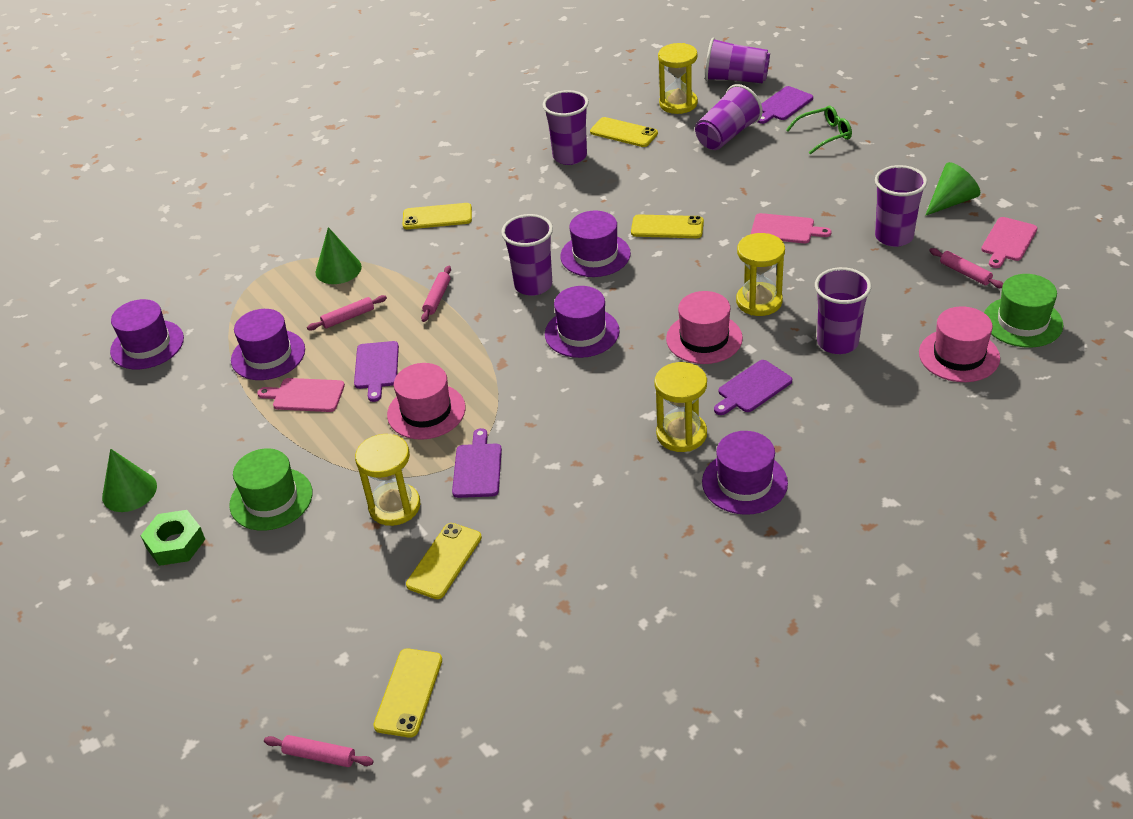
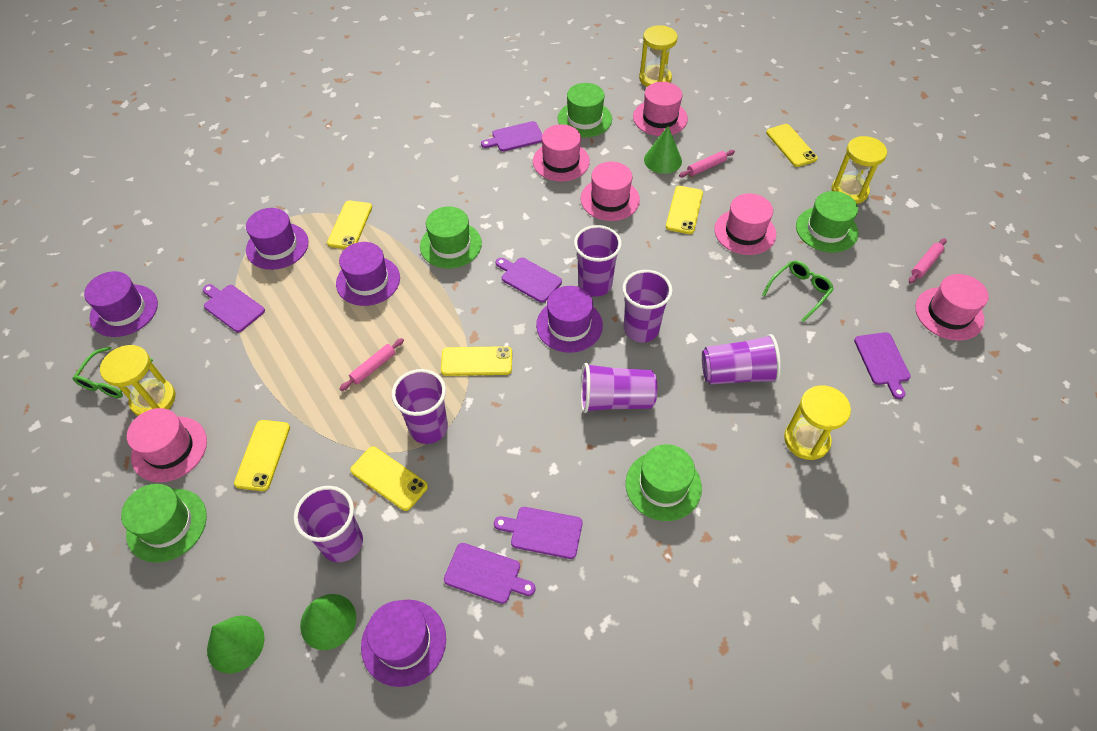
green glasses: [786,106,852,155] = 1 -> [72,347,153,398] [762,260,834,322] = 2
green hat: [229,448,313,531] [984,274,1063,348] = 2 -> [121,484,207,563] [420,206,482,268] [558,83,612,137] [626,444,702,521] [796,191,858,252] = 5
green nut: [140,510,205,566] = 1 -> none = 0
pink cutting board: [257,378,345,412] [751,213,831,243] [981,217,1037,268] = 3 -> none = 0
pink hat: [387,363,465,440] [666,291,743,364] [919,306,1000,382] = 3 -> [127,408,207,482] [533,124,590,181] [580,162,640,221] [633,82,688,136] [714,193,776,255] [915,274,989,341] = 6
pink rolling pin: [264,735,374,767] [307,295,387,330] [421,266,451,322] [929,248,1003,288] = 4 -> [340,338,404,391] [679,150,735,177] [909,238,946,284] = 3
purple cutting board: [354,341,399,402] [452,428,502,498] [714,360,792,415] [758,86,813,124] = 4 -> [203,284,265,332] [444,543,536,604] [481,121,542,152] [494,507,582,559] [495,258,562,303] [854,332,911,399] = 6
yellow phone: [373,648,442,738] [403,203,472,229] [406,523,482,599] [590,117,658,147] [631,214,704,238] = 5 -> [234,420,290,491] [327,200,372,249] [350,447,428,511] [441,346,512,376] [666,186,703,234] [766,124,818,167] = 6

